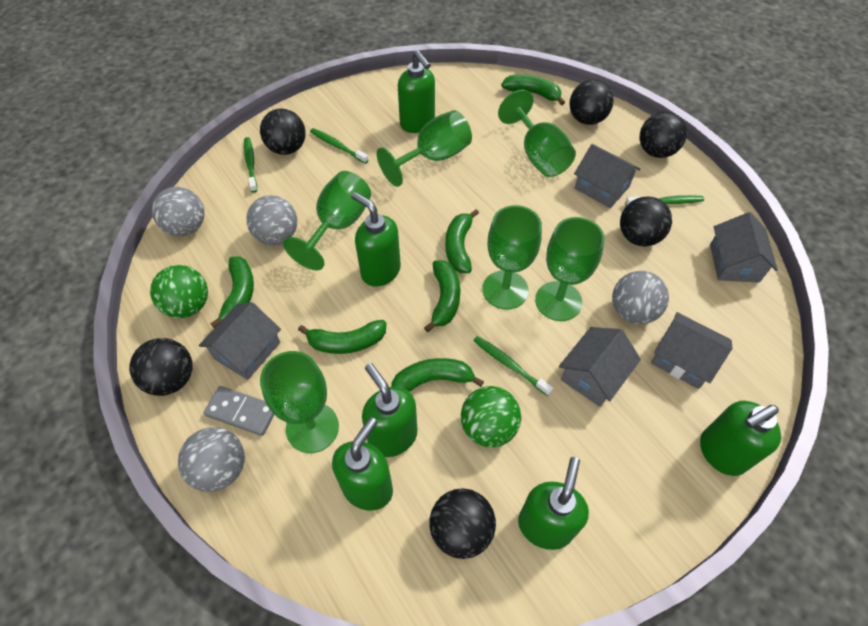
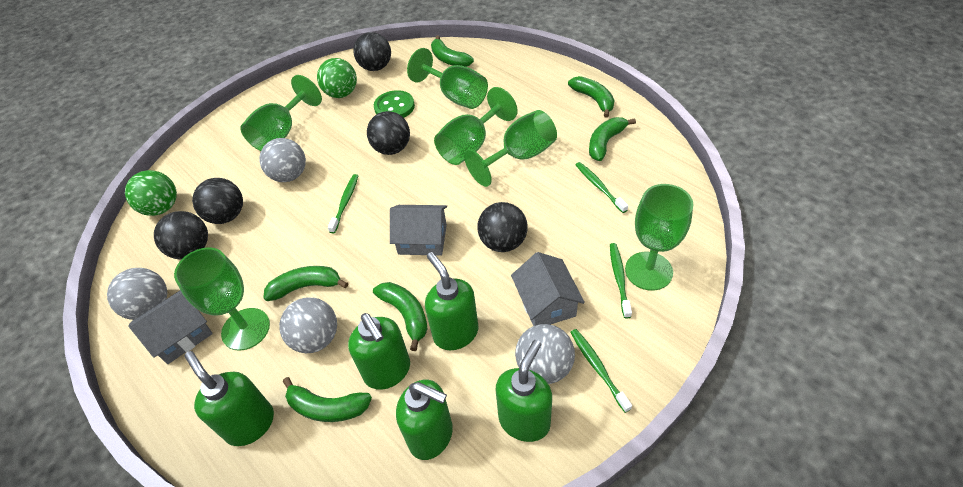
black ball: [129,338,193,396] [260,109,306,155] [429,488,496,559] [570,80,614,125] [620,196,672,246] [640,112,687,158] = 6 -> [154,211,208,260] [192,178,243,224] [353,32,391,71] [367,111,410,155] [477,202,528,252] = 5
green button: none = 0 -> [374,90,415,118] = 1
green soap dispenser: [332,417,393,511] [351,192,401,287] [362,363,417,457] [398,50,435,133] [518,457,589,550] [700,401,781,476] = 6 -> [185,351,274,446] [348,313,410,390] [396,379,453,460] [425,252,479,350] [496,340,552,442] = 5
grey domino: [204,386,274,436] = 1 -> none = 0
grey house: [199,302,281,380] [559,327,641,407] [574,144,641,208] [651,312,733,389] [710,212,778,283] = 5 -> [128,290,213,364] [390,205,447,256] [511,252,585,326] = 3

